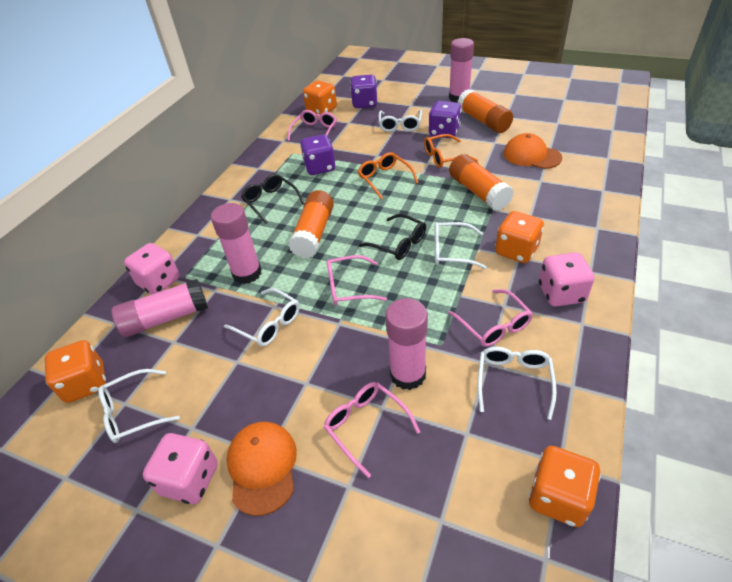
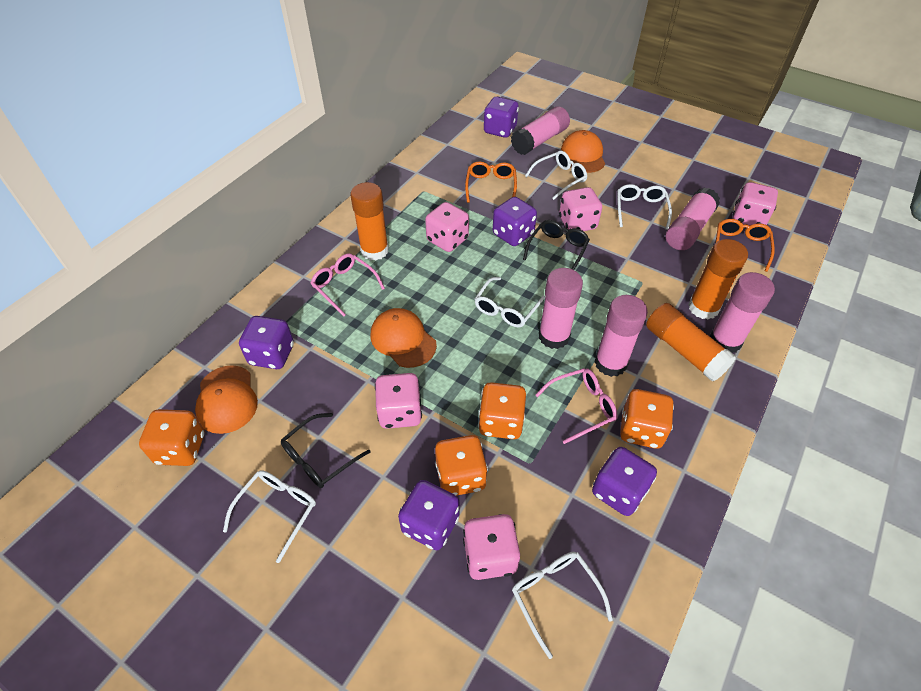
orange cap: [227,422,297,516] [504,133,562,169] = 2 -> [195,365,258,434] [370,308,437,368] [561,130,605,173] = 3
pink dice: [124,243,180,295] [143,433,218,504] [539,252,594,307] = 3 -> [375,373,422,429] [425,202,469,252] [463,514,520,580] [559,187,602,231] [733,182,778,226] = 5
pink glasses: [287,110,337,141] [324,382,420,478] [327,255,387,306] [448,289,533,347] = 4 -> [311,253,385,317] [535,368,618,444] = 2
pink glue stick: [112,279,208,337] [211,203,262,284] [385,298,428,390] [449,38,474,103] = 4 -> [511,106,570,155] [539,268,583,349] [594,295,648,377] [666,188,720,250] [710,272,775,353] = 5
purple dice: [300,134,336,175] [350,75,378,108] [428,101,462,138] = 3 -> [239,316,294,369] [398,480,459,550] [484,97,519,138] [493,197,537,246] [592,447,657,516] = 5

